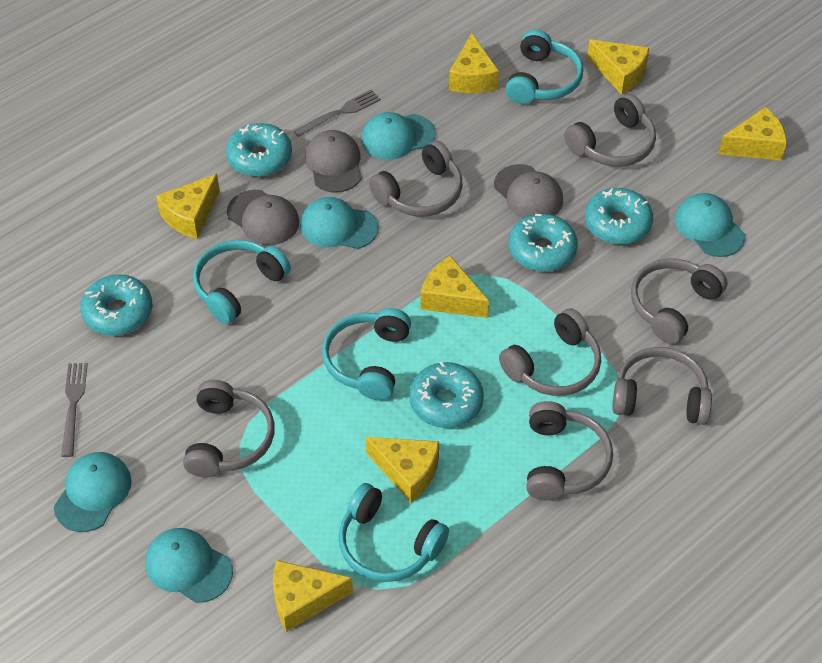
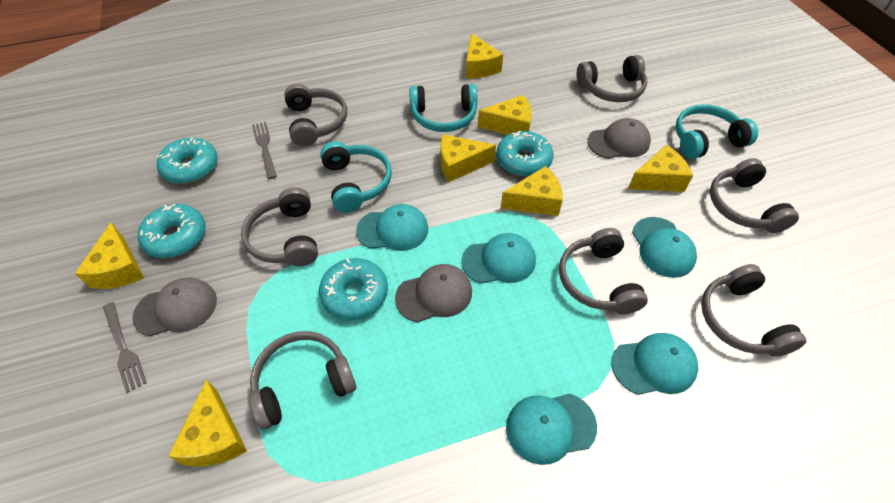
turquoise donut: [80,275,152,336] [226,123,292,177] [409,361,484,428] [509,214,578,272] [585,188,653,245] = 5 -> [138,204,206,258] [157,138,218,184] [319,258,388,320] [496,131,553,177] = 4
turquoise headphones: [193,240,291,324] [322,308,411,400] [338,483,449,582] [506,30,583,104] = 4 -> [320,141,392,213] [409,84,477,132] [675,104,758,159] = 3

